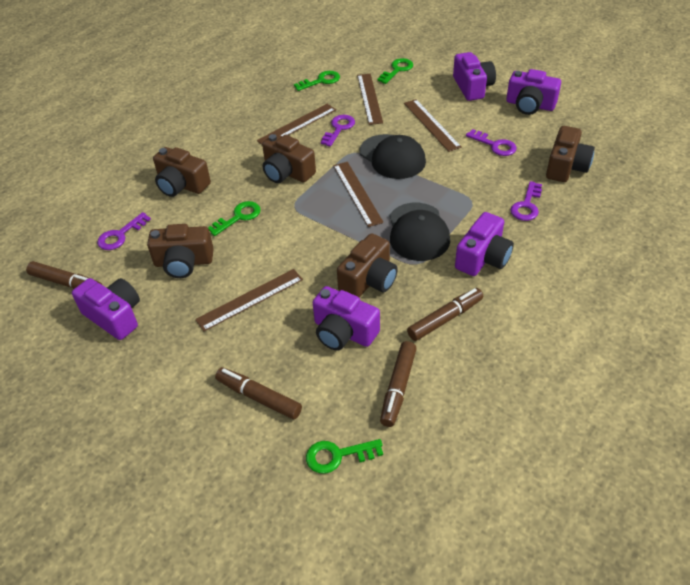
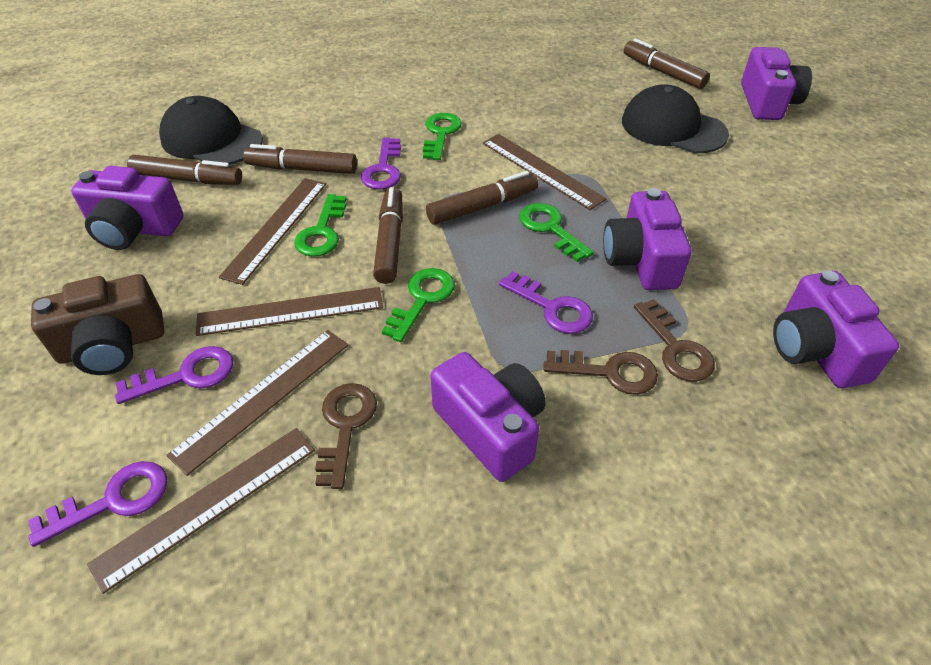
brown camera: [147,224,214,278] [153,147,211,197] [262,134,316,183] [337,233,398,297] [546,126,595,182] = 5 -> [31,274,164,375] = 1
brown key: none = 0 -> [315,383,377,489] [543,350,658,395] [634,299,715,382] = 3
brown marker: [26,261,102,289] [215,367,302,419] [380,341,417,427] [407,288,483,341] = 4 -> [127,155,242,185] [243,144,357,174] [373,187,403,284] [426,171,538,225] [624,38,710,89] = 5

